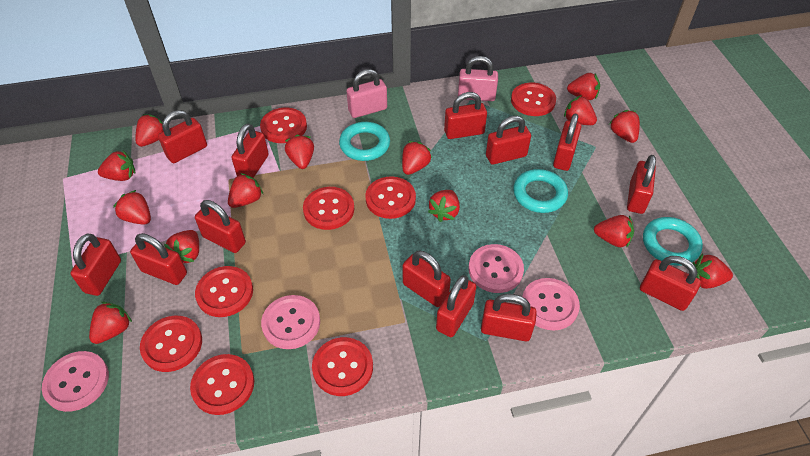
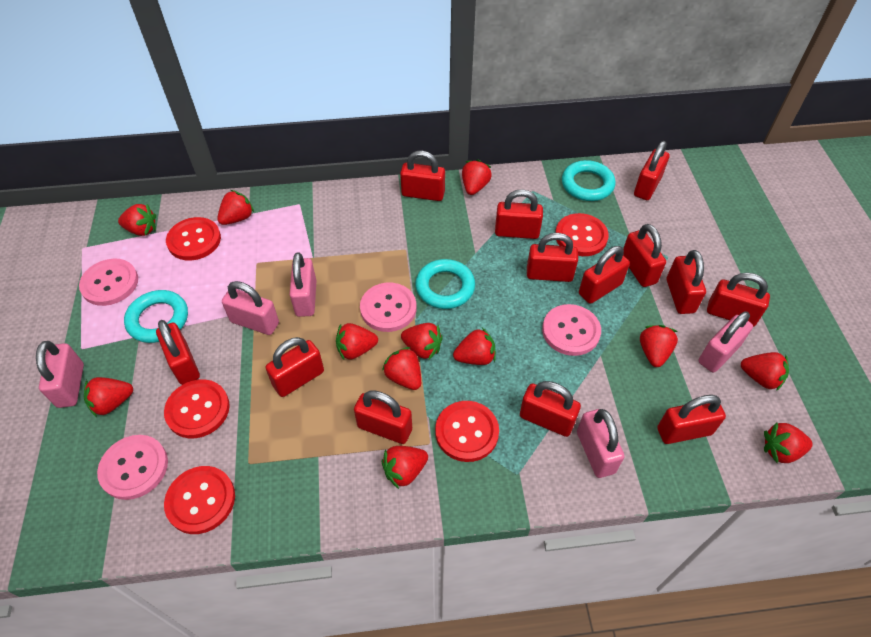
pink padlock: [346,69,387,118] [458,56,498,101] = 2 -> [36,341,84,408] [222,281,279,335] [290,252,316,317] [577,409,625,478] [698,312,753,372] = 5
red button: [140,316,202,372] [190,354,254,415] [195,266,253,317] [260,108,307,143] [303,187,354,230] [312,337,373,396] [365,176,416,219] [511,83,556,116] = 8 -> [164,379,230,439] [164,466,235,534] [166,217,221,261] [435,401,499,462] [555,213,609,256] = 5
red strawberry: [89,302,132,344] [98,150,135,181] [113,190,151,225] [135,114,163,147] [164,230,199,263] [228,173,263,208] [285,135,314,169] [402,141,432,175] [428,190,460,222] [564,95,597,125] [567,73,600,100] [594,215,634,248] [609,110,640,143] [693,254,733,289] = 14 -> [84,377,133,417] [118,204,156,236] [217,190,254,225] [336,323,378,360] [381,446,428,489] [382,347,421,390] [401,323,443,360] [453,328,496,365] [462,160,492,195] [640,325,678,367] [741,352,789,391] [764,422,813,463] = 12

